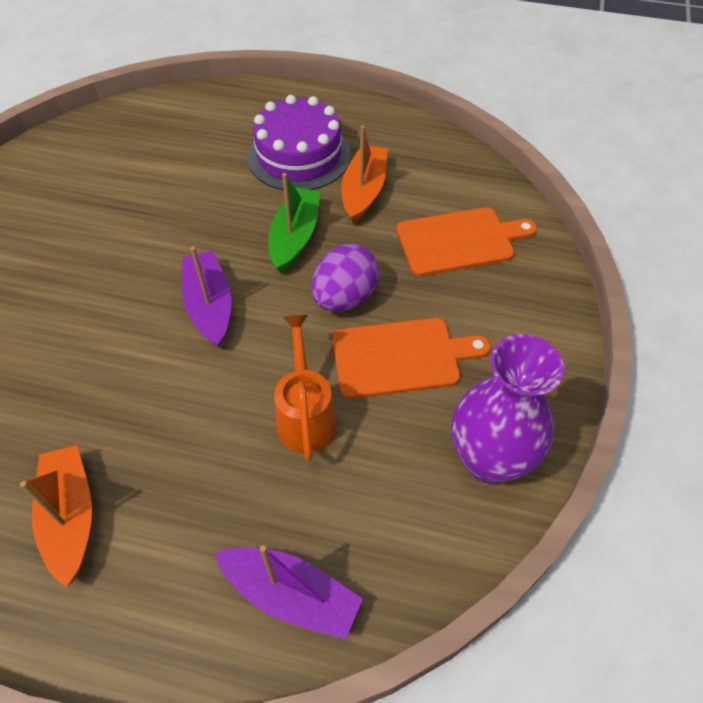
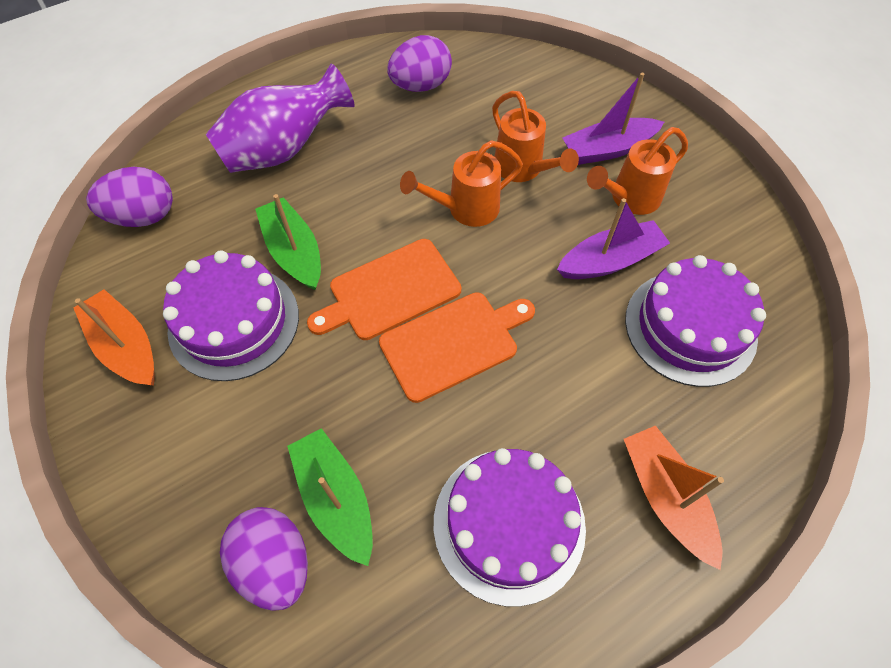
green boat: [268,173,320,273] = 1 -> [255,194,321,290] [287,428,373,566] = 2
orange watering can: [274,314,336,461] = 1 -> [400,140,523,227] [492,91,579,182] [587,127,688,215] = 3
purple cake: [247,95,351,190] = 1 -> [163,250,299,381] [434,448,586,606] [625,255,766,387] = 3
purple egg: [311,244,379,312] = 1 -> [86,167,173,227] [220,507,308,611] [387,35,452,92] = 3

